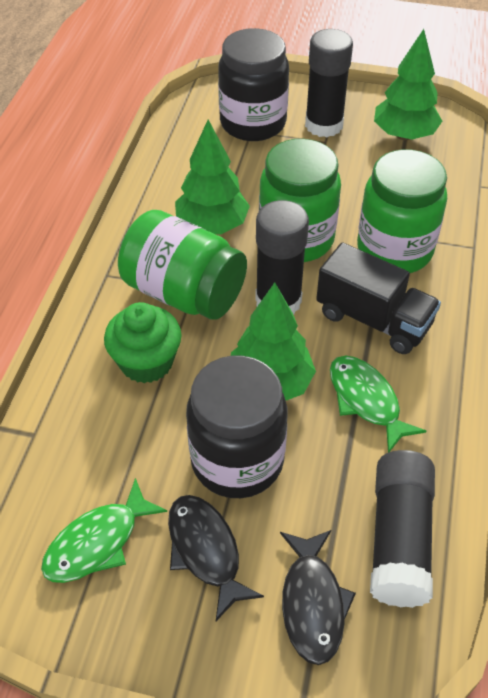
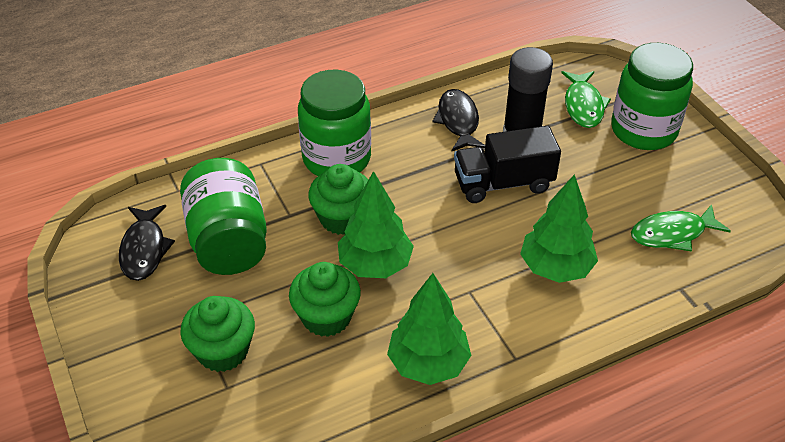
black glue stick: [255,200,309,315] [305,29,353,137] [370,450,435,608] = 3 -> [503,47,553,132] = 1
black jar: [186,356,287,498] [218,28,289,141] = 2 -> none = 0
green cupcake: [104,302,182,383] = 1 -> [180,296,255,372] [289,262,361,337] [308,164,368,235] = 3

